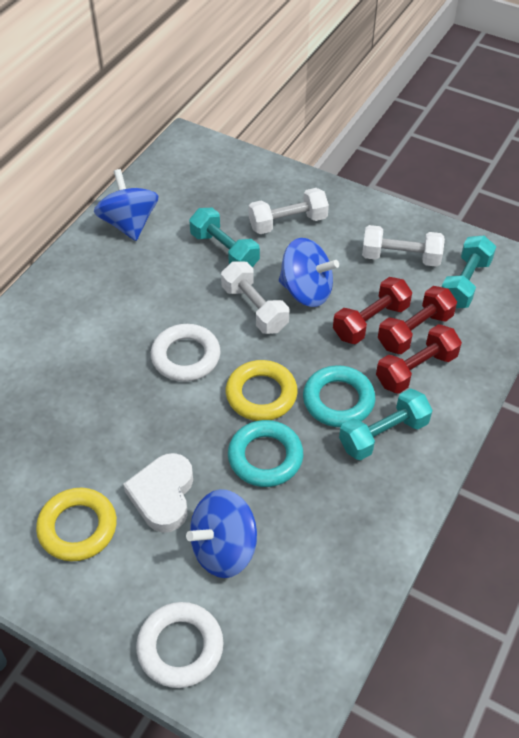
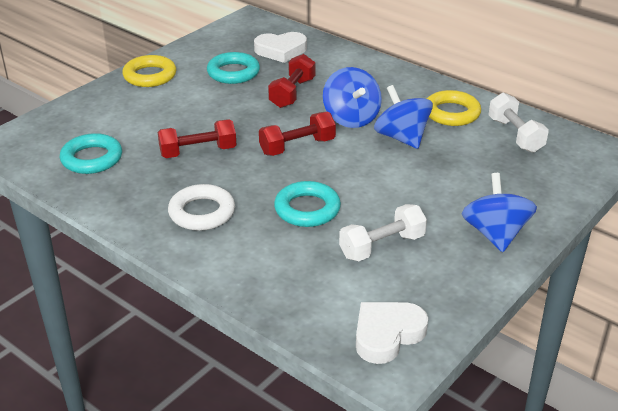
turquoise dumbbell: [189,208,260,267] [339,389,433,460] [442,236,496,308] = 3 -> none = 0
turquoise ring: [228,420,303,487] [303,365,375,427] = 2 -> [60,133,122,174] [207,52,260,84] [274,181,341,227] = 3
white dumbbell: [221,262,289,334] [249,188,329,234] [362,225,445,267] = 3 -> [339,204,427,261] [488,92,549,153] = 2
white heart: [123,453,193,533] = 1 -> [254,32,307,63] [356,302,428,364] = 2
white ring: [136,602,223,688] [151,324,221,382] = 2 -> [168,184,235,231] = 1

